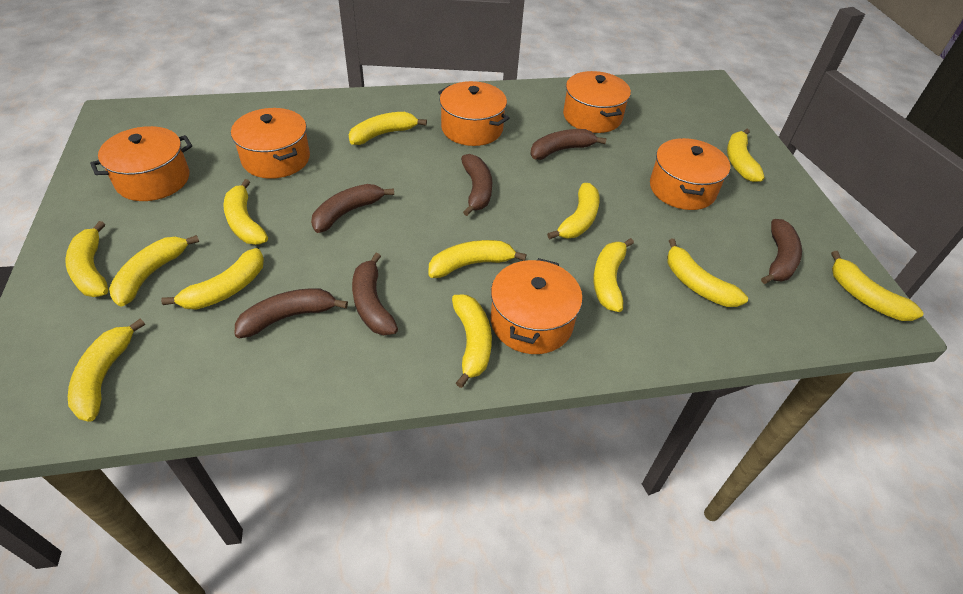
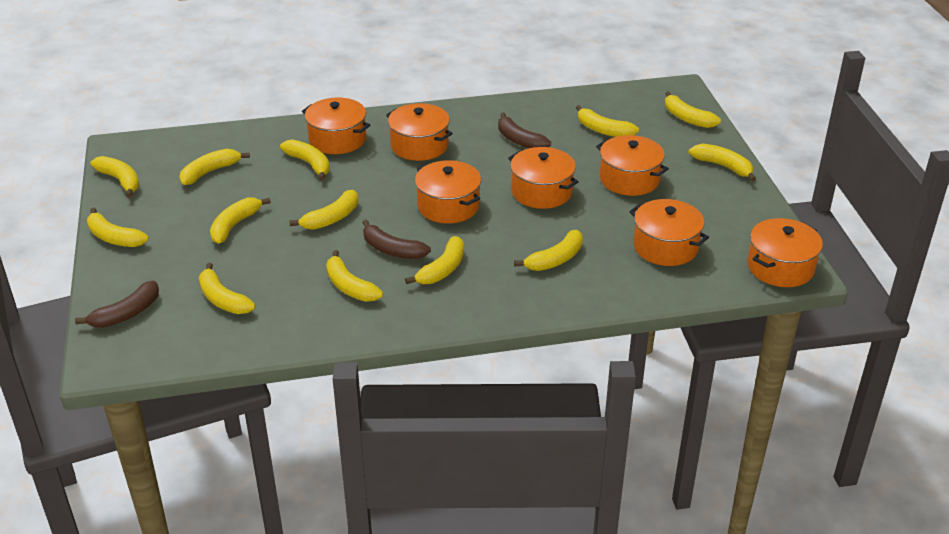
brown banana: [235,288,348,338] [311,184,394,233] [352,253,398,335] [461,154,492,216] [530,129,607,160] [761,219,802,284] = 6 -> [75,281,159,328] [362,220,431,259] [498,112,551,148] = 3
orange pot: [90,126,192,201] [231,108,310,179] [438,81,510,146] [491,258,583,354] [563,71,631,133] [650,138,730,210] = 6 -> [302,97,370,154] [386,103,453,161] [415,160,481,223] [508,147,579,209] [596,135,669,196] [629,199,709,266] [747,218,823,287] = 7

